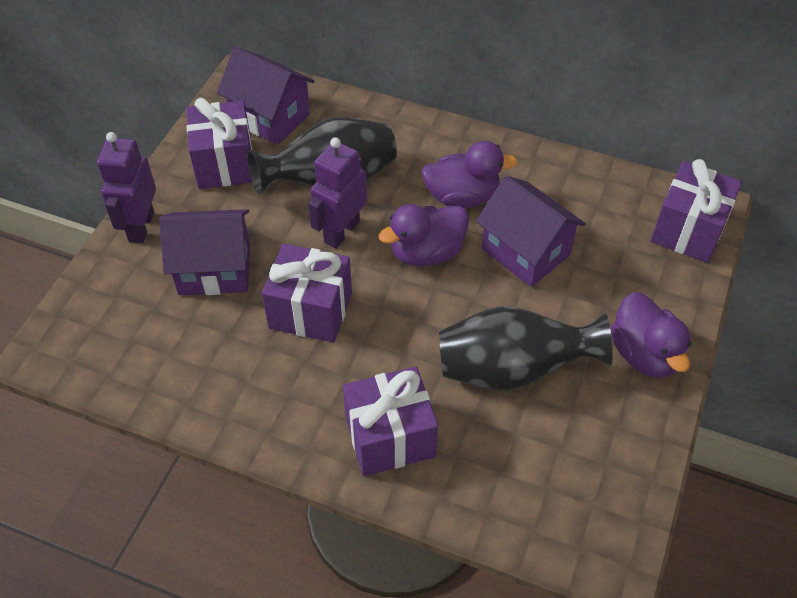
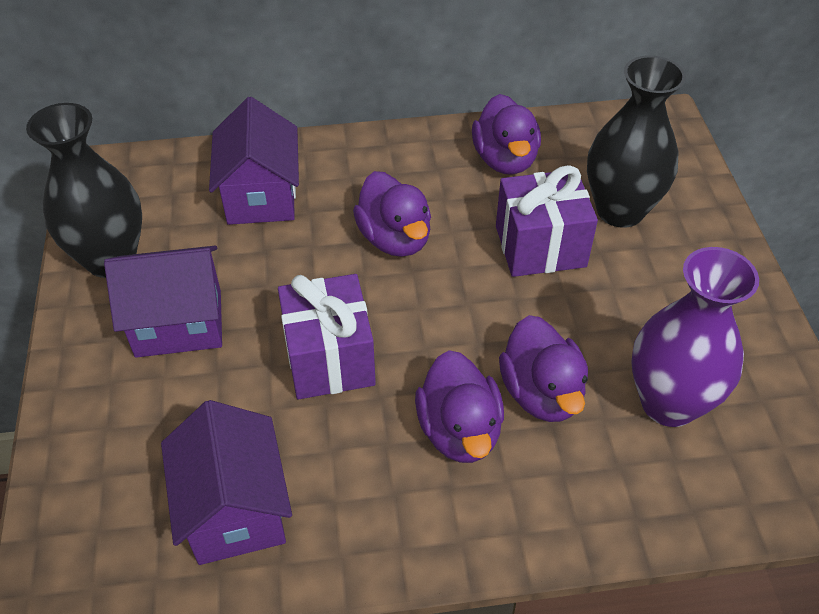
purple duck: [378,204,469,266] [422,141,518,208] [611,292,691,378] = 3 -> [353,171,431,257] [415,350,504,463] [472,94,541,175] [499,315,588,422] = 4
purple gift: [186,98,252,189] [262,243,352,343] [343,366,438,476] [651,159,742,263] = 4 -> [278,274,376,399] [496,165,598,277] = 2
purple robot: [97,132,156,243] [308,137,367,249] = 2 -> none = 0
purple vase: none = 0 -> [631,247,759,427] = 1

